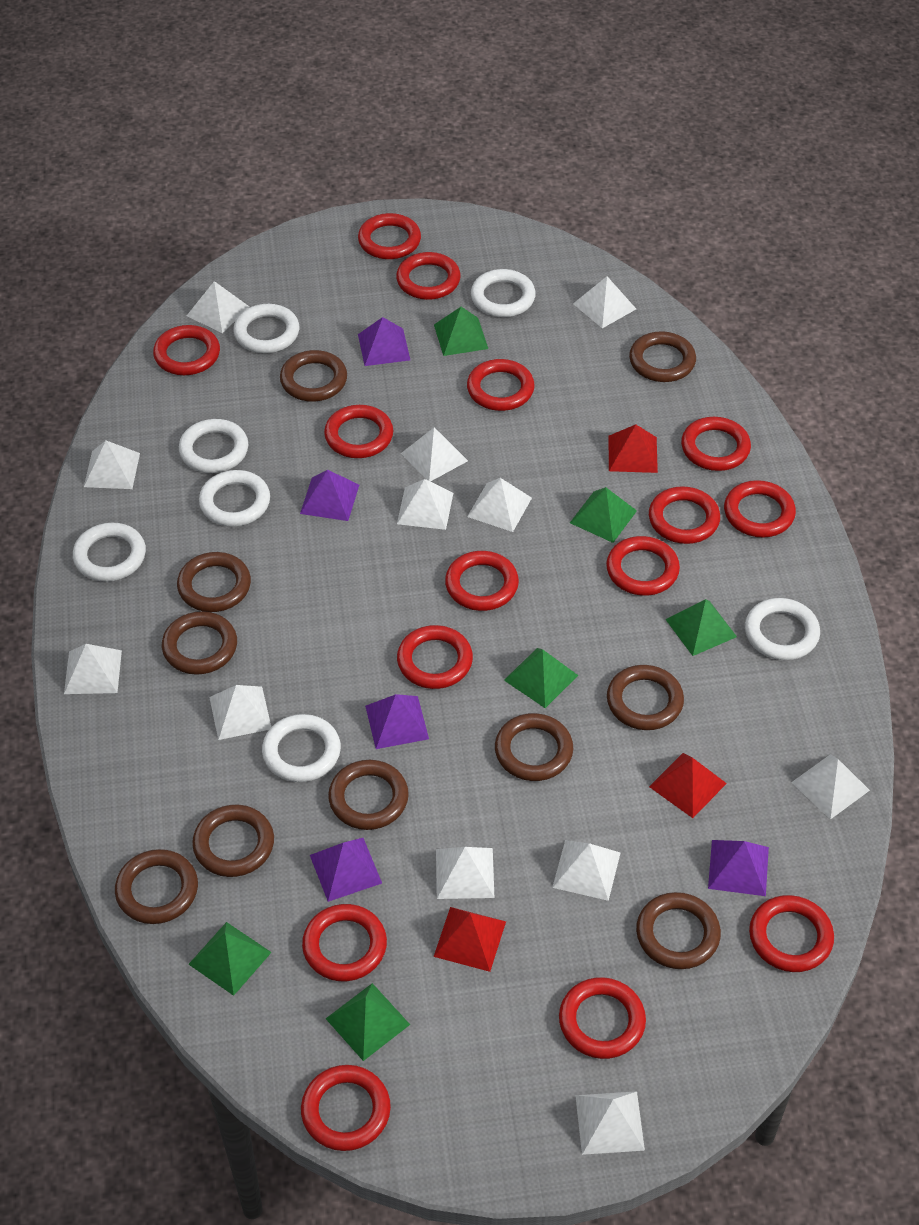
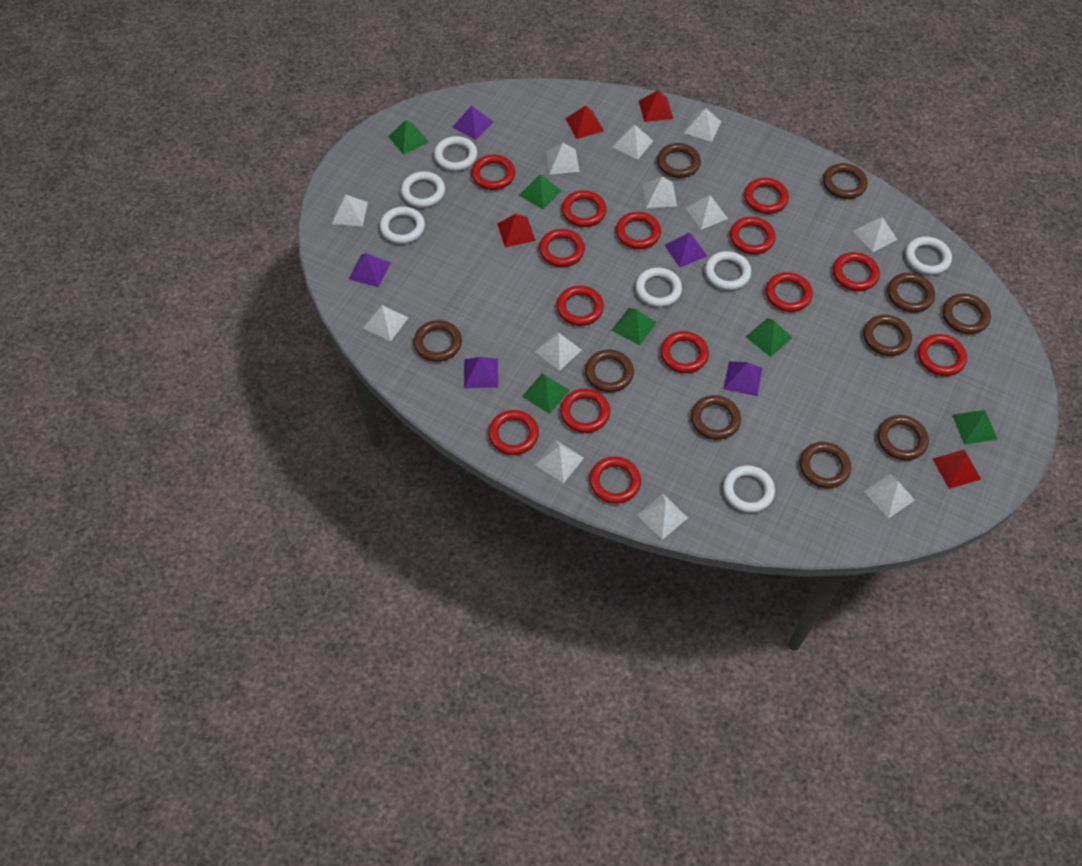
red pyramid: [433,907,506,972] [609,424,658,473] [649,753,727,818] = 3 -> [497,214,536,247] [566,105,604,139] [639,90,673,122] [933,450,981,489] = 4
red ring: [153,325,220,375] [301,1065,391,1151] [302,904,387,981] [324,405,393,458] [358,213,421,259] [396,252,461,300] [397,625,473,689] [445,551,519,611] [467,359,535,411] [559,977,646,1059] [606,536,680,596] [649,486,720,544] [681,417,751,471] [724,480,796,537] [749,895,834,972] = 15 -> [471,155,515,190] [488,410,539,455] [539,229,585,267] [556,285,604,326] [560,389,610,433] [562,190,607,227] [589,456,641,504] [616,212,661,249] [660,331,709,373] [730,217,776,254] [744,178,789,214] [765,272,813,312] [833,252,880,291] [918,334,967,376] = 14

